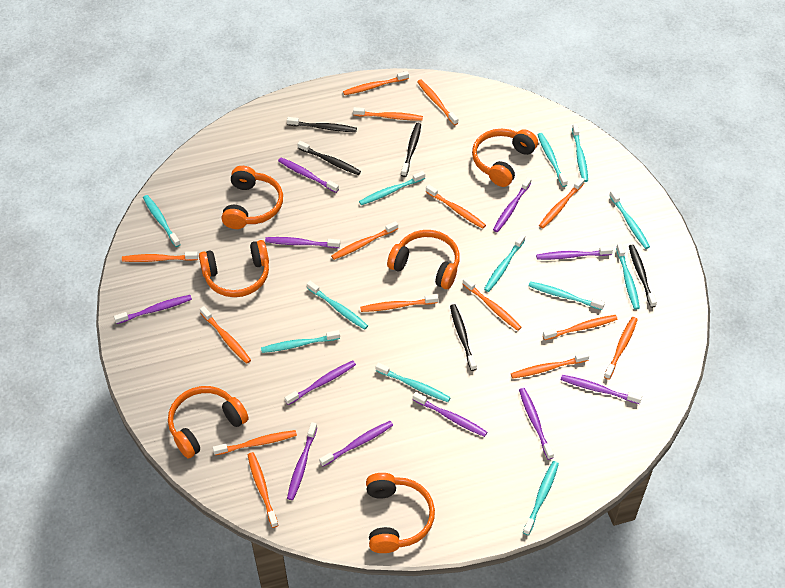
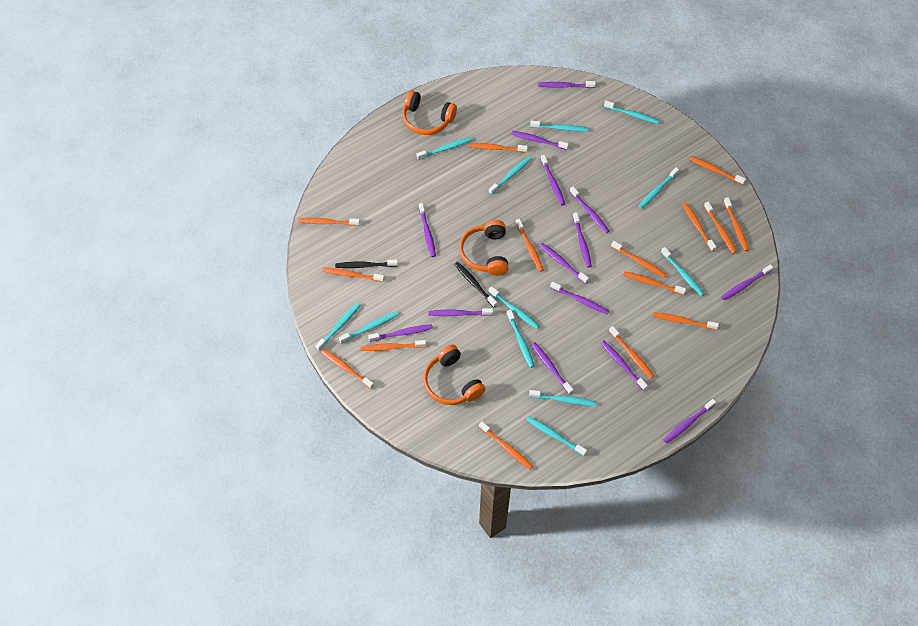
black toothbrush: [287,117,357,132] [297,141,361,175] [401,123,421,177] [450,304,477,371] [629,245,657,308] = 5 -> [335,260,398,268] [454,262,497,308] = 2
orange headphones: [168,386,249,458] [199,240,269,297] [222,166,283,229] [366,473,435,553] [387,230,460,289] [472,129,538,187] = 6 -> [402,90,457,135] [423,344,486,405] [459,220,509,276] = 3
purple toothbrush: [114,295,192,324] [265,237,340,248] [278,158,339,193] [285,361,356,405] [287,422,317,500] [319,421,393,467] [413,392,487,437] [493,177,532,232] [519,388,554,460] [536,246,613,260] [561,375,642,404] = 11 -> [368,324,433,342] [419,203,436,257] [429,308,493,316] [511,131,569,150] [531,342,573,394] [538,81,596,88] [539,243,589,284] [540,155,565,205] [550,281,609,314] [569,186,609,233] [573,213,592,268] [601,341,648,391] [663,399,716,443] [721,264,773,300] = 14

